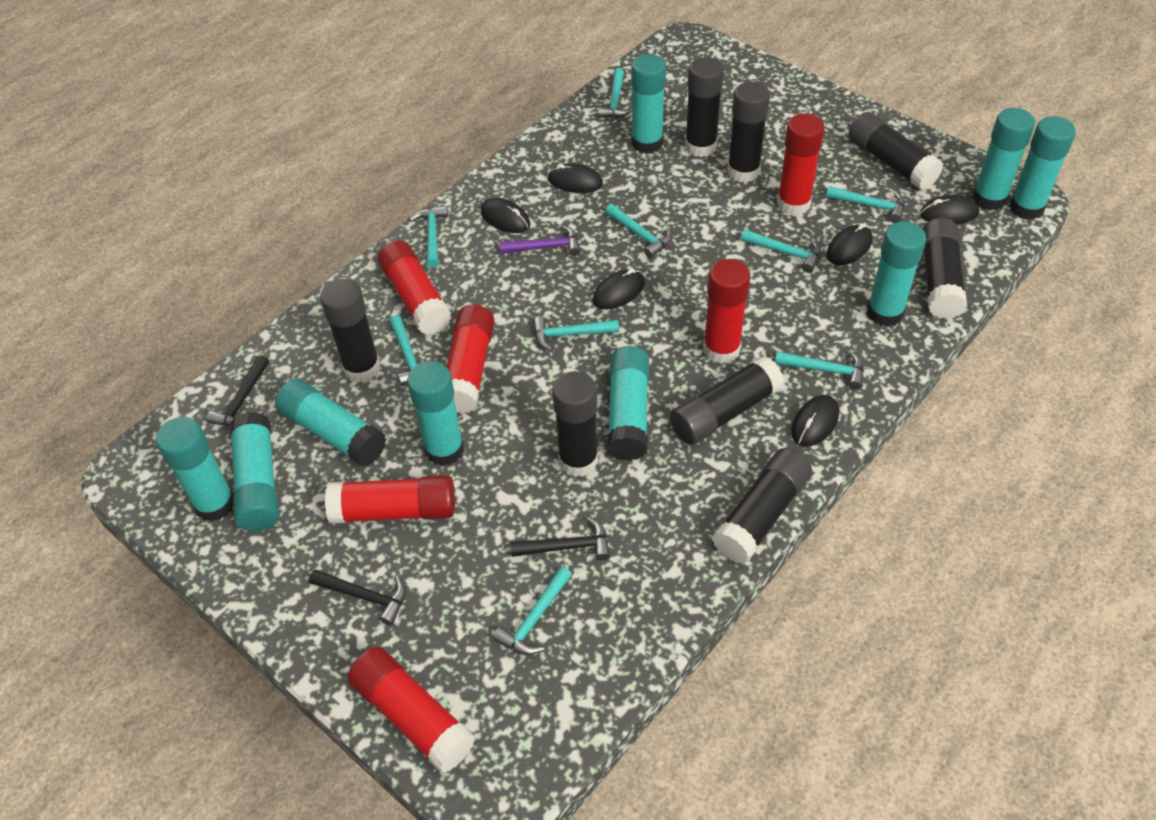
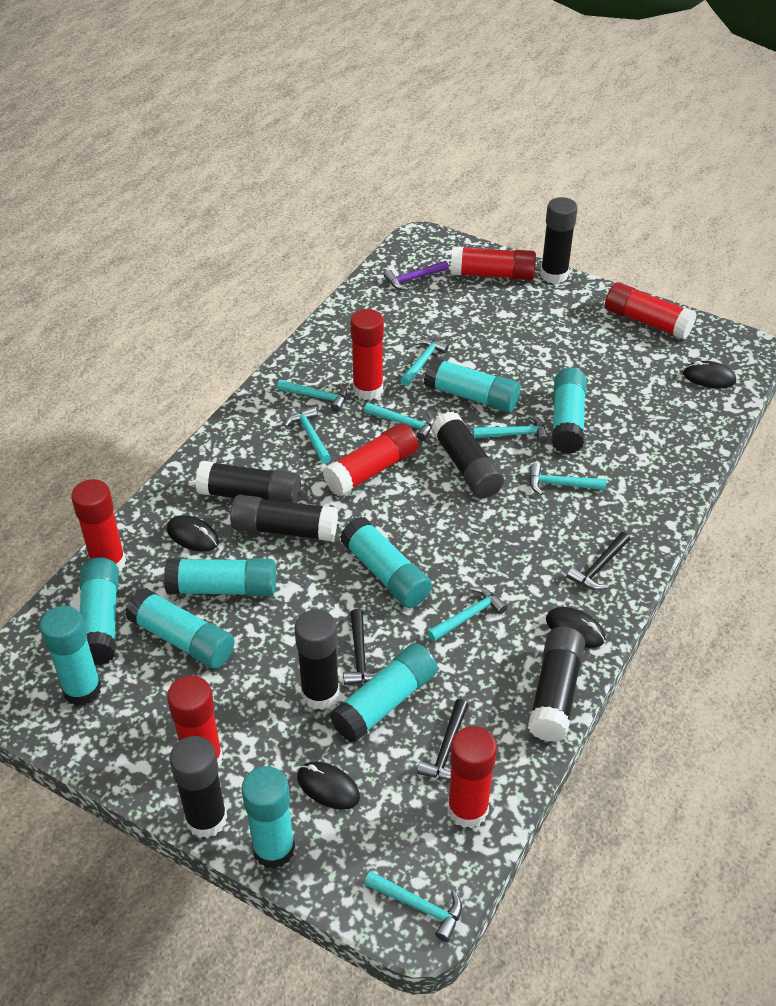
black glue stick: [320,279,380,383] [552,371,598,477] [670,356,784,445] [685,57,724,157] [712,448,812,564] [728,82,770,183] [848,112,943,190] [922,218,967,319] = 8 -> [169,736,227,838] [196,461,301,503] [230,495,338,541] [295,610,340,710] [431,412,504,498] [528,627,585,742] [540,197,578,284] = 7
black mouse: [481,198,530,233] [548,163,603,193] [593,269,645,310] [791,395,839,446] [827,224,872,265] [920,195,979,225] = 6 -> [167,515,219,552] [297,761,360,810] [546,607,605,648] [683,361,736,388] = 4
red glue stick: [325,475,455,524] [348,647,475,773] [378,240,452,335] [447,305,495,414] [703,259,750,364] [777,114,825,216] = 6 -> [71,479,126,571] [167,675,223,767] [323,423,418,496] [350,309,384,400] [448,726,497,828] [451,247,536,280] [605,282,696,340] = 7
turquoise hammer: [389,315,438,386] [410,206,448,268] [493,566,572,655] [533,316,619,351] [598,68,632,118] [605,204,672,258] [741,229,821,273] [775,351,864,390] [826,186,905,223] = 9 -> [277,380,347,412] [284,407,331,464] [364,402,435,441] [364,871,462,942] [400,339,449,386] [427,587,508,642] [473,415,549,443] [529,463,607,495] = 8

